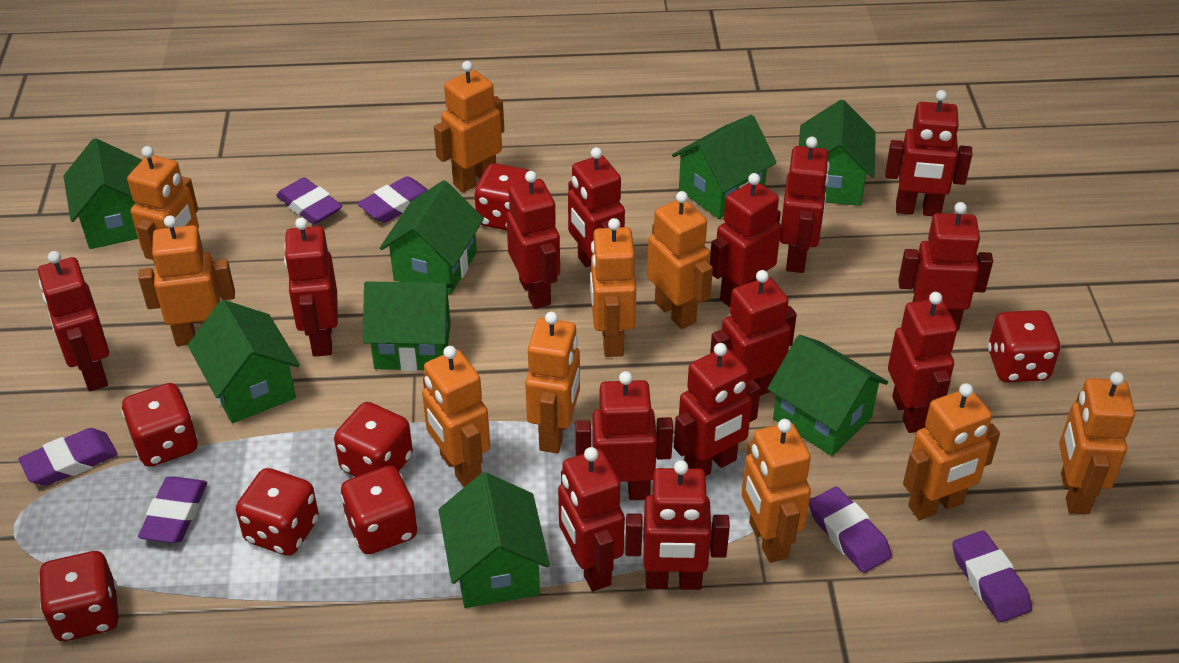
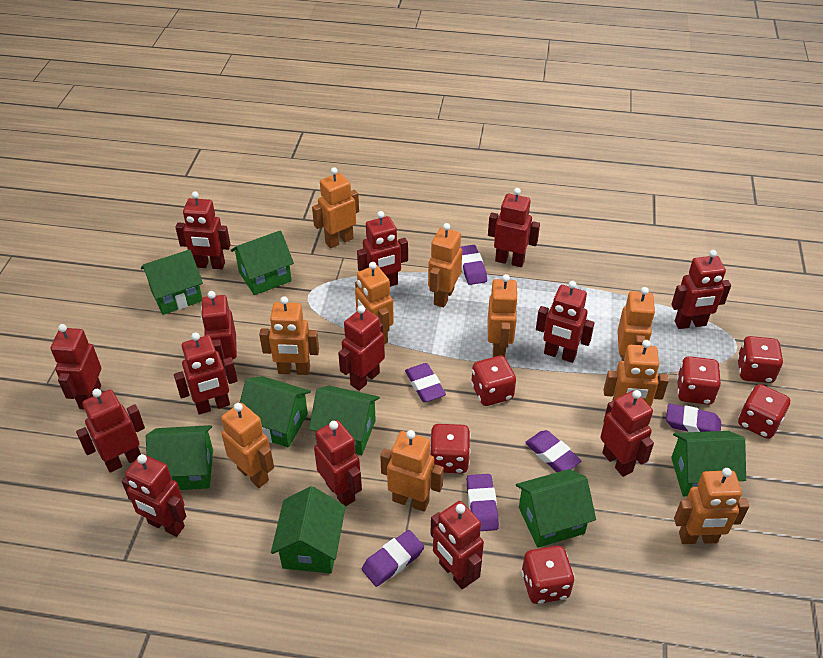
red dice: [39,551,119,641] [121,383,198,467] [236,468,319,556] [334,402,413,477] [340,466,418,554] [474,163,530,230] [988,310,1061,382] = 7 -> [430,424,471,473] [471,355,516,406] [521,546,575,604] [677,356,721,405] [737,336,783,383] [738,384,790,439] = 6

